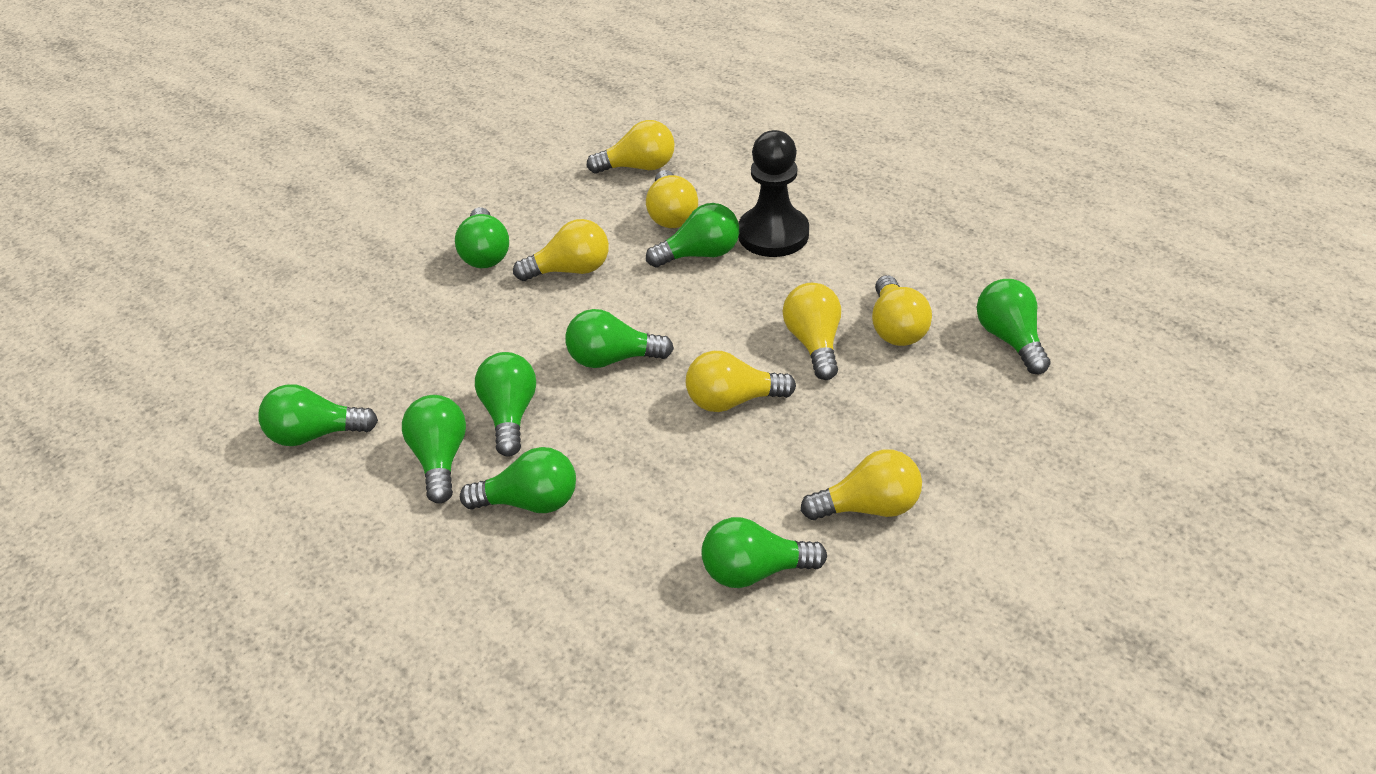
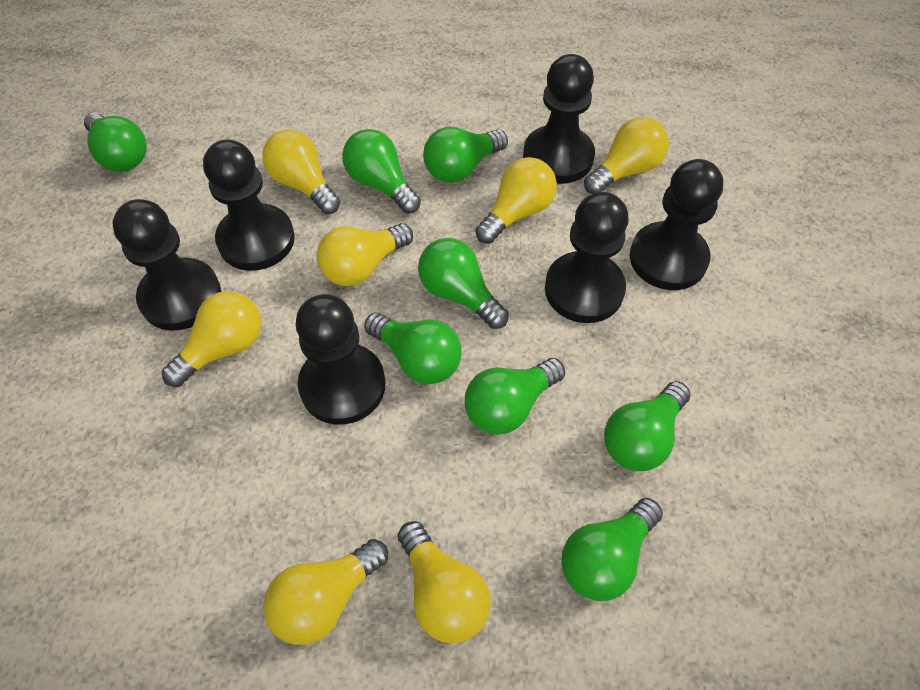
black pawn: [738,130,809,257] = 1 -> [112,199,221,331] [203,139,295,271] [296,294,385,425] [523,54,595,184] [545,192,629,323] [630,159,723,290] = 6
green light bulb: [258,384,378,446] [402,395,466,504] [455,207,509,268] [460,447,576,513] [475,352,536,457] [565,309,674,368] [646,203,739,268] [701,517,827,588] [977,279,1051,374] = 9 -> [84,112,147,172] [342,129,421,214] [364,312,461,384] [418,238,509,329] [423,127,508,183] [465,358,565,435] [561,498,663,601] [604,381,690,471] = 8

